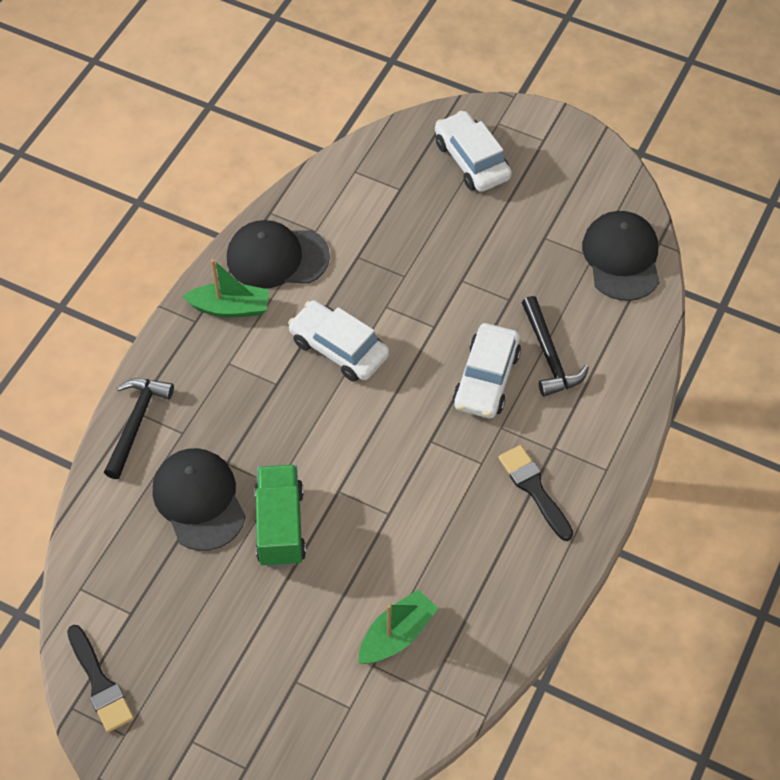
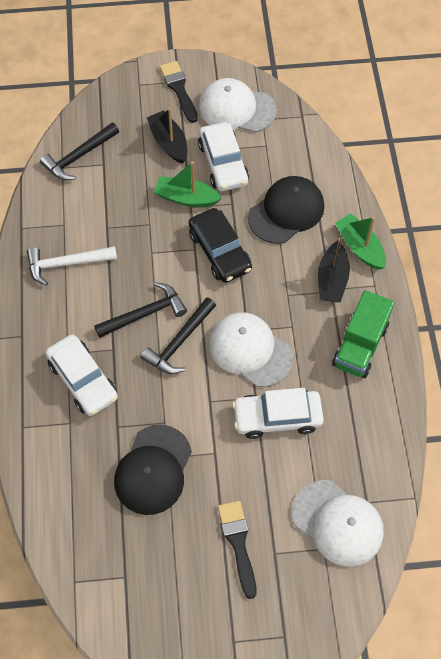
black boat: none = 0 -> [147,108,187,164] [318,237,350,302] = 2
black cap: [153,448,246,551] [227,220,330,289] [582,211,660,301] = 3 -> [114,425,192,515] [248,176,324,244] = 2
black car: none = 0 -> [189,208,252,283] = 1
black hammer: [104,378,174,479] [522,296,589,397] = 2 -> [40,122,119,180] [94,282,187,338] [141,297,216,374] = 3
white cap: none = 0 -> [199,78,277,132] [209,312,293,387] [292,480,384,567] = 3
white hammer: none = 0 -> [27,246,117,286] = 1

